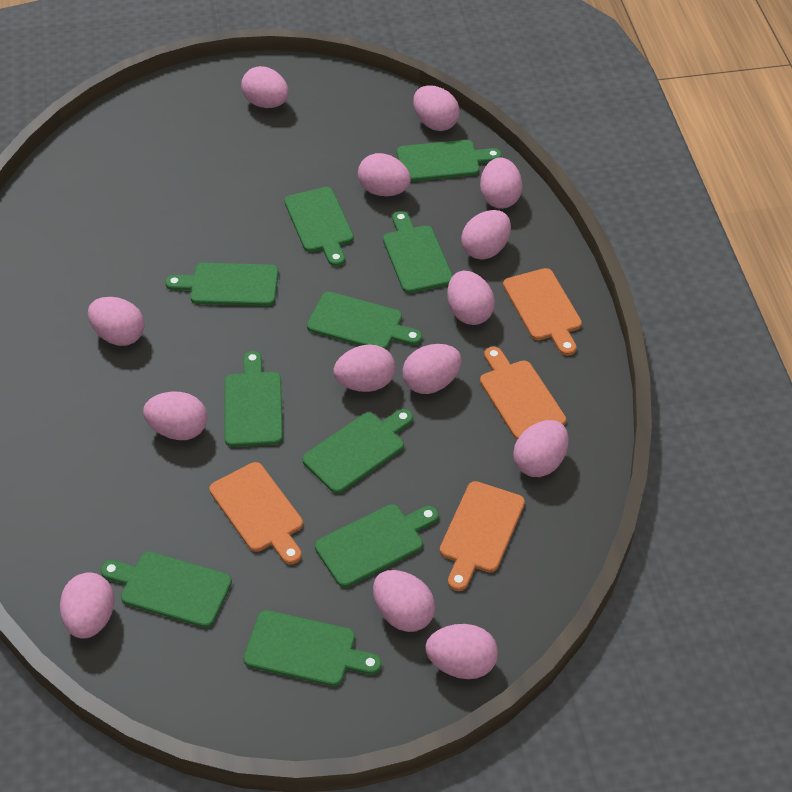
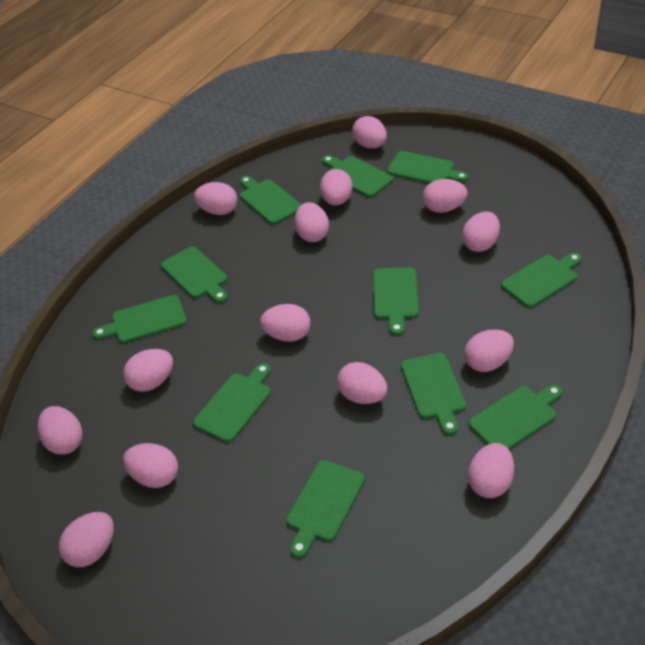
green cutting board: [100,552,232,628] [165,263,279,306] [225,351,283,447] [243,610,382,686] [284,187,354,266] [302,409,413,493] [307,292,422,349] [315,504,439,587] [383,211,453,293] [397,140,502,182] = 10 -> [92,295,187,343] [161,247,228,303] [193,363,271,443] [240,176,301,224] [286,460,365,558] [322,155,394,197] [373,267,419,336] [387,151,469,184] [401,353,466,435] [468,384,563,450] [501,253,582,308] = 11
orange cutting board: [209,462,303,564] [440,481,525,591] [480,347,566,440] [503,268,582,356] = 4 -> none = 0

